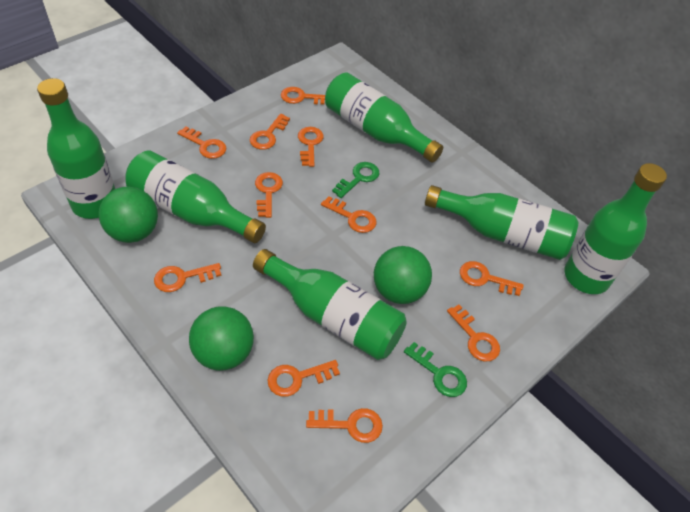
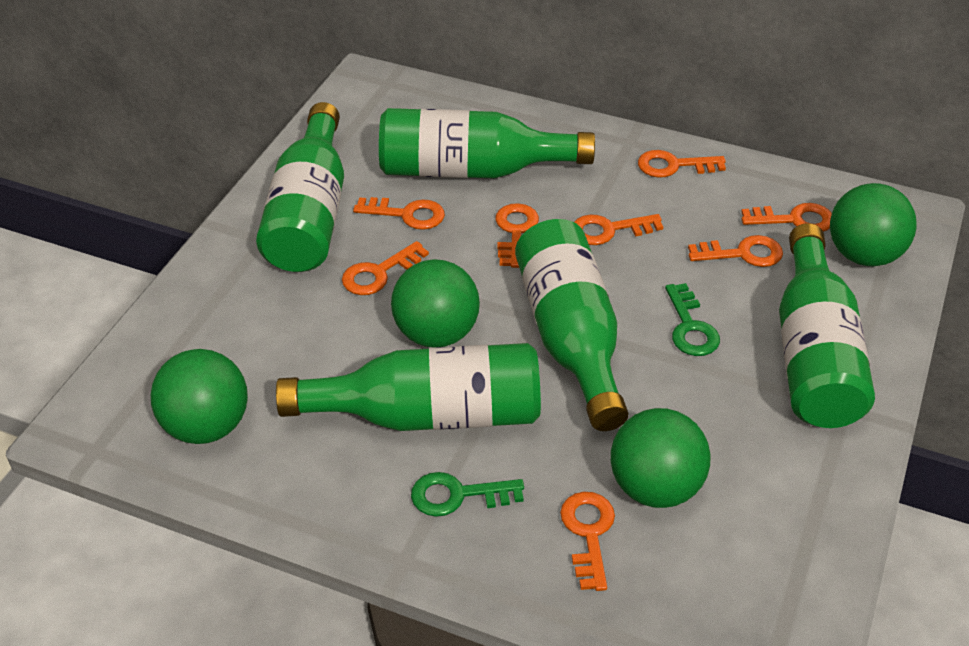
green ball: [99,187,158,243] [189,306,254,371] [374,246,432,304] = 3 -> [151,349,248,444] [391,259,480,348] [611,408,710,508] [830,183,917,267] = 4
green bottle: [37,78,115,219] [125,150,266,243] [253,249,407,360] [325,72,443,163] [425,185,578,260] [565,163,667,294] = 6 -> [256,102,344,272] [276,343,541,431] [379,108,595,178] [515,219,628,431] [779,223,875,428] = 5
orange key: [154,263,221,292] [177,127,226,159] [250,114,290,150] [255,172,283,218] [267,360,340,397] [281,87,325,105] [298,127,324,167] [306,408,383,443] [321,196,377,233] [447,305,500,362] [460,261,524,296] = 11 -> [342,241,429,295] [353,197,445,230] [495,203,539,268] [560,492,615,591] [574,214,663,245] [638,150,726,178] [688,235,783,267] [741,203,832,232] = 8

